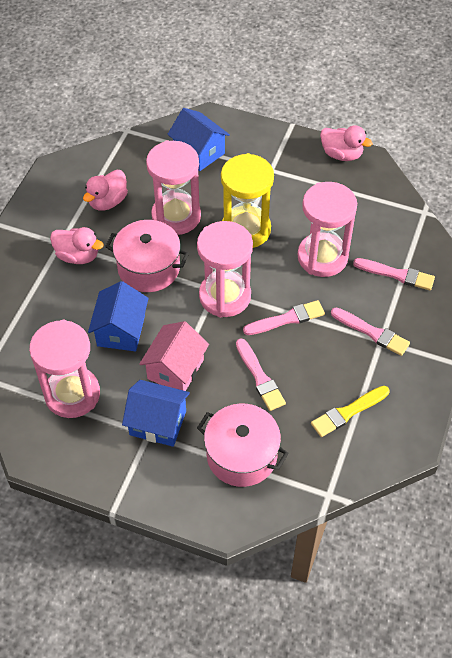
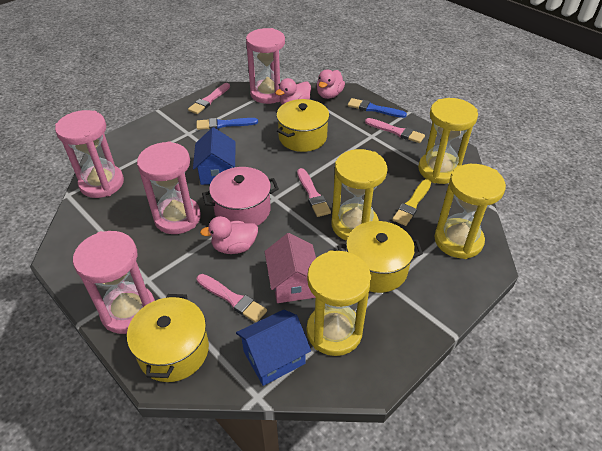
blue brush: none = 0 -> [196,118,258,130] [348,98,407,118] = 2
blue house: [88,281,149,351] [122,380,190,447] [167,108,230,171] = 3 -> [193,127,236,185] [236,310,311,386] = 2
pink pot: [105,220,189,292] [197,404,289,487] = 2 -> [202,167,279,226] = 1
yellow hourglass: [221,153,274,248] = 1 -> [307,250,371,356] [332,149,388,241] [418,98,478,184] [434,164,506,259] = 4
yellow pot: none = 0 -> [127,294,209,382] [276,99,329,152] [337,221,423,293] = 3

